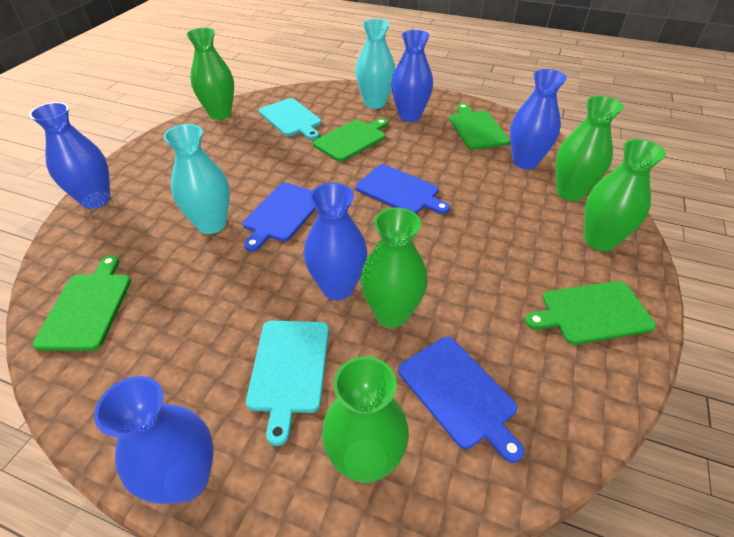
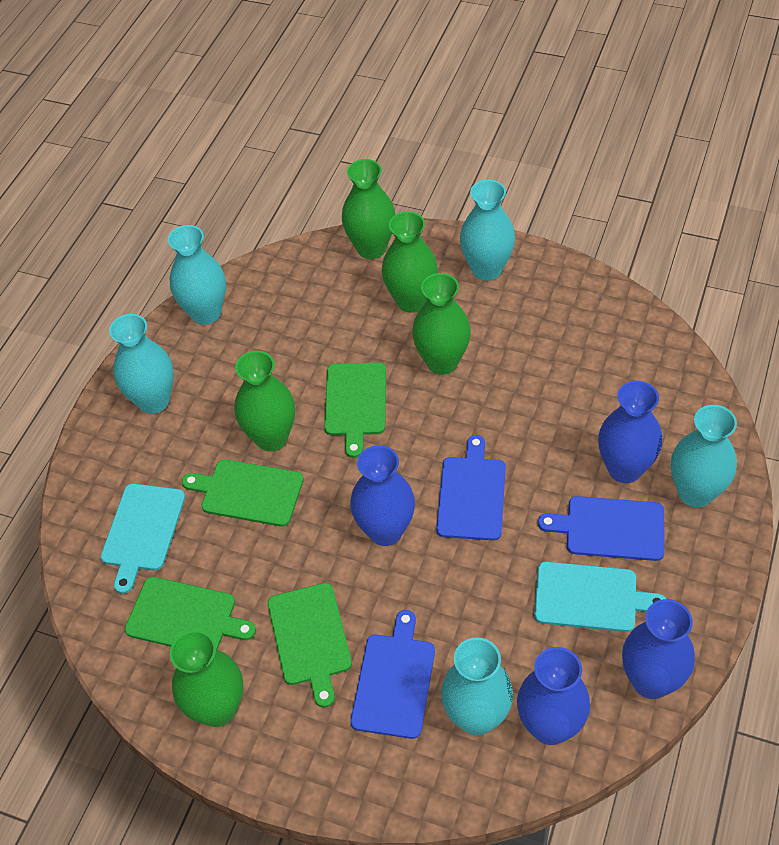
blue vase: [29,102,110,209] [94,376,214,504] [304,183,367,300] [391,30,433,122] [510,69,567,169] = 5 -> [350,445,415,546] [517,647,590,745] [598,381,662,483] [622,599,695,699] = 4
turquoise vase: [163,124,230,234] [355,19,395,109] = 2 -> [109,314,174,414] [168,225,226,325] [441,637,513,736] [460,180,515,281] [671,405,737,508] = 5

